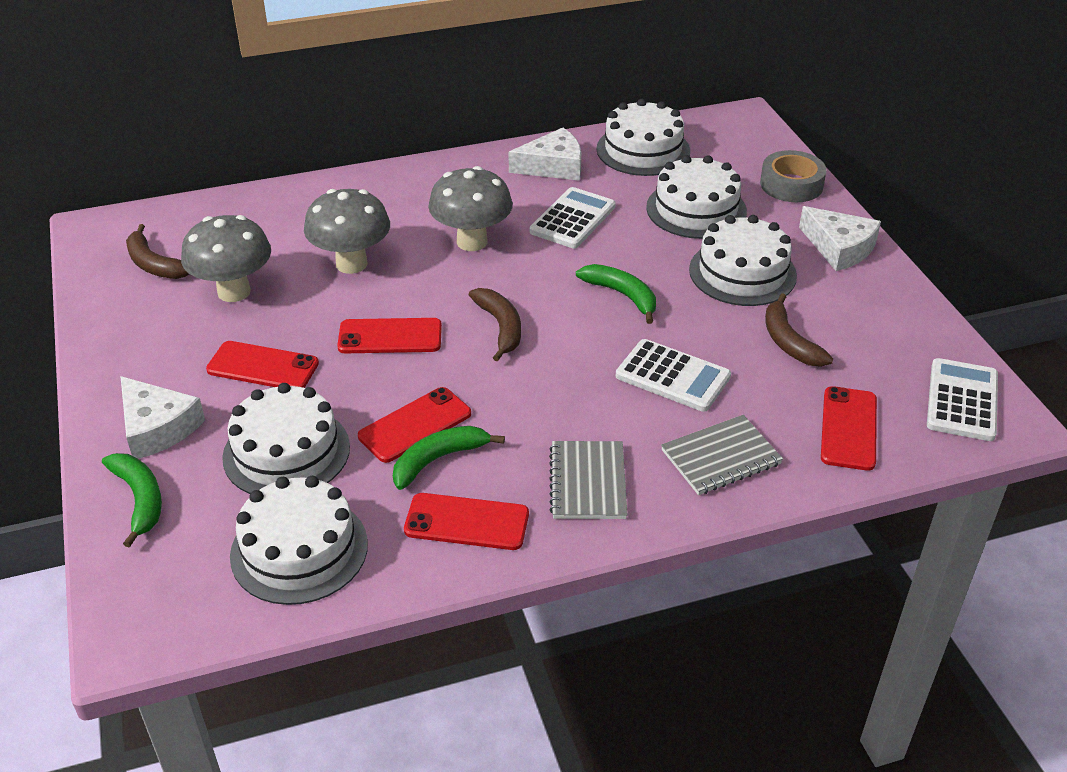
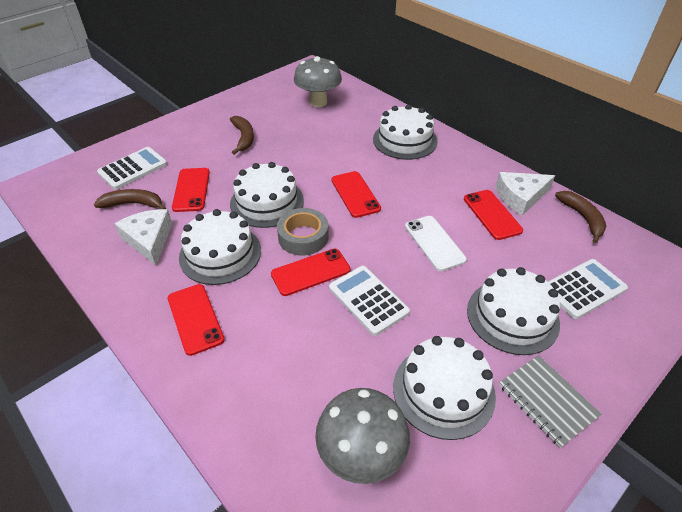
green banana: [102,453,162,548] [393,426,505,490] [576,264,656,324] = 3 -> none = 0
grey mushroom: [181,215,271,302] [304,189,390,274] [428,166,513,251] = 3 -> [294,56,342,107] [315,388,410,484] = 2
grey notebook: [549,441,628,519] [661,415,783,495] = 2 -> [499,355,602,448] = 1
white cheese: [120,376,205,459] [509,128,581,181] [799,206,881,271] = 3 -> [114,209,172,265] [496,172,555,216] = 2
white phone: none = 0 -> [405,216,467,271] = 1

